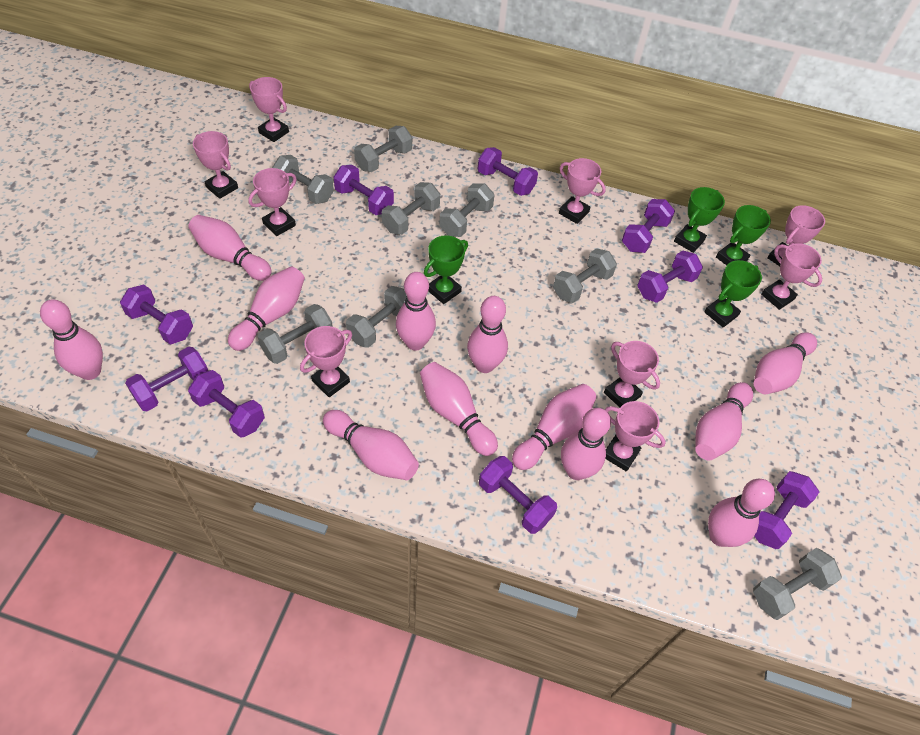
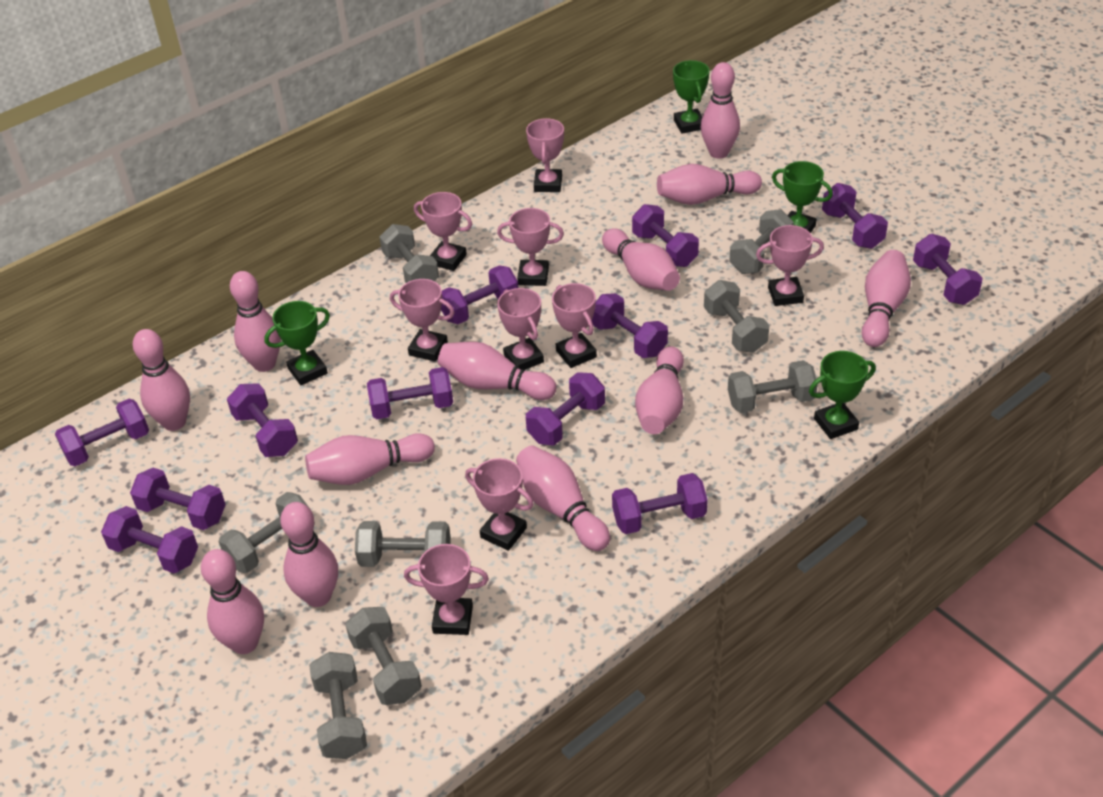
purple dumbbell: [120,285,193,344] [125,347,208,411] [188,370,265,438] [334,165,394,215] [477,147,538,196] [479,456,557,534] [622,199,675,253] [637,251,703,303] [754,471,819,549] = 9 -> [55,399,149,466] [101,506,198,573] [130,468,226,530] [227,383,298,457] [367,367,453,419] [441,265,518,324] [526,372,605,446] [591,293,668,358] [612,473,708,534] [632,204,699,267] [822,183,888,249] [913,234,983,305] = 12

